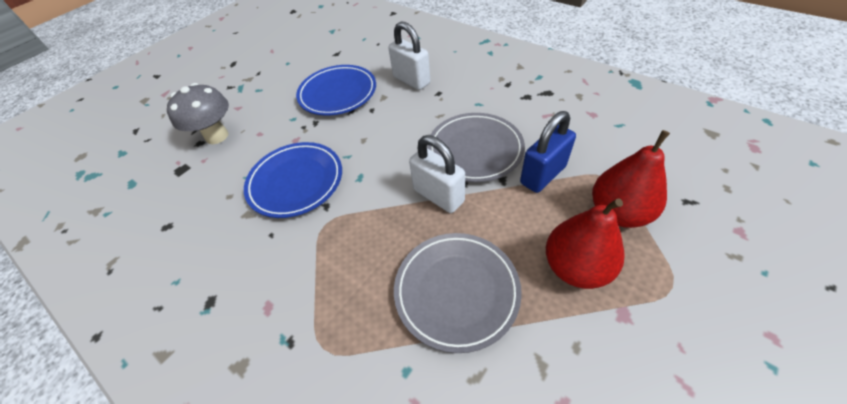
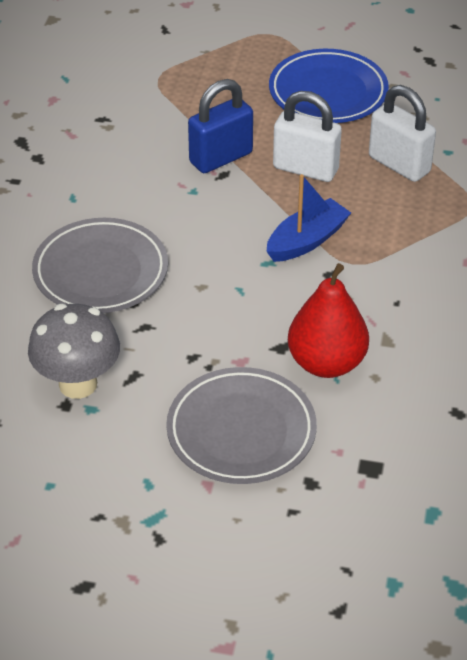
blue boat: none = 0 -> [267,174,351,262] = 1
blue plate: [244,142,342,218] [296,65,376,116] = 2 -> [269,49,389,123] = 1
red pear: [546,198,625,289] [592,130,670,228] = 2 -> [288,263,369,378] = 1

